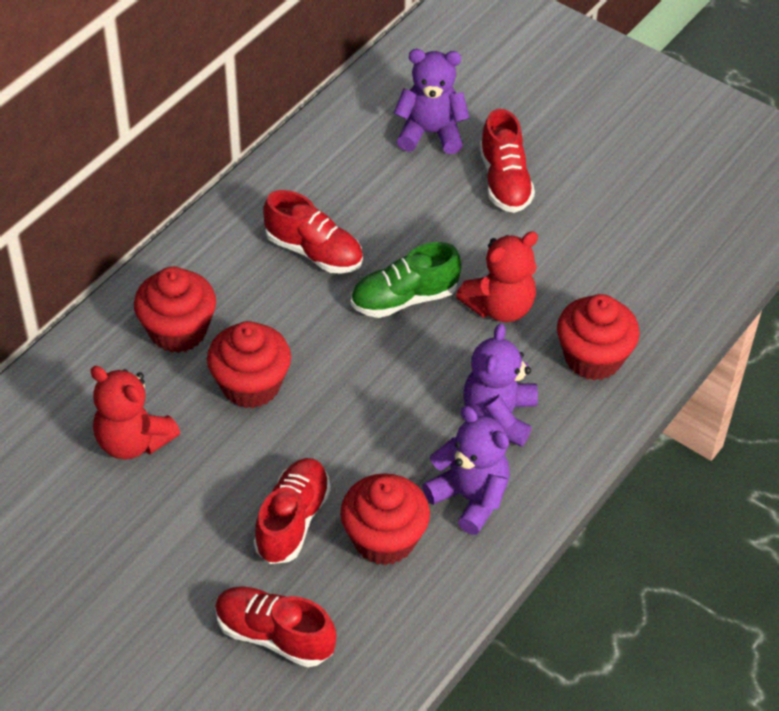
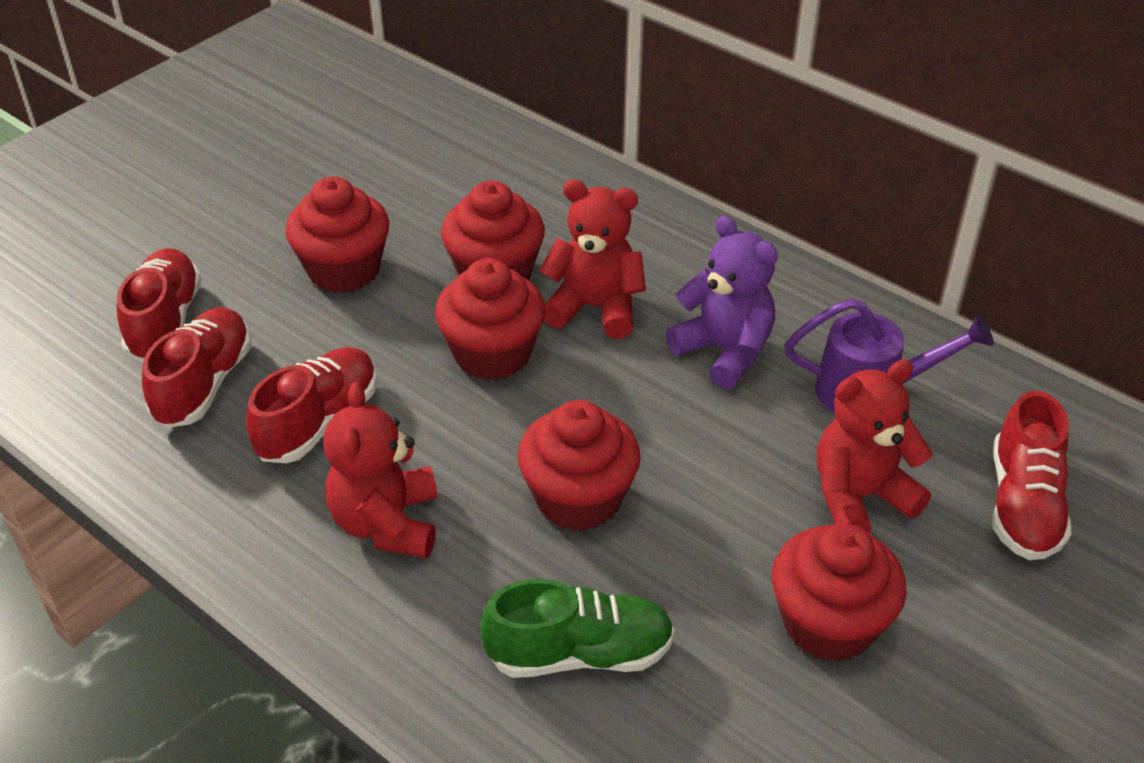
purple teddy bear: [394,49,469,154] [422,406,510,535] [463,323,538,447] = 3 -> [665,215,778,389] = 1
purple watering can: none = 0 -> [785,298,994,413] = 1
red cupcake: [134,267,216,353] [207,321,291,408] [340,473,430,565] [557,294,640,381] = 4 -> [285,176,389,293] [435,258,546,380] [441,181,545,280] [518,400,641,531] [772,523,907,662] = 5
red teddy bear: [90,366,180,460] [456,231,538,322] = 2 -> [323,382,438,558] [539,180,646,339] [817,359,933,533] = 3

